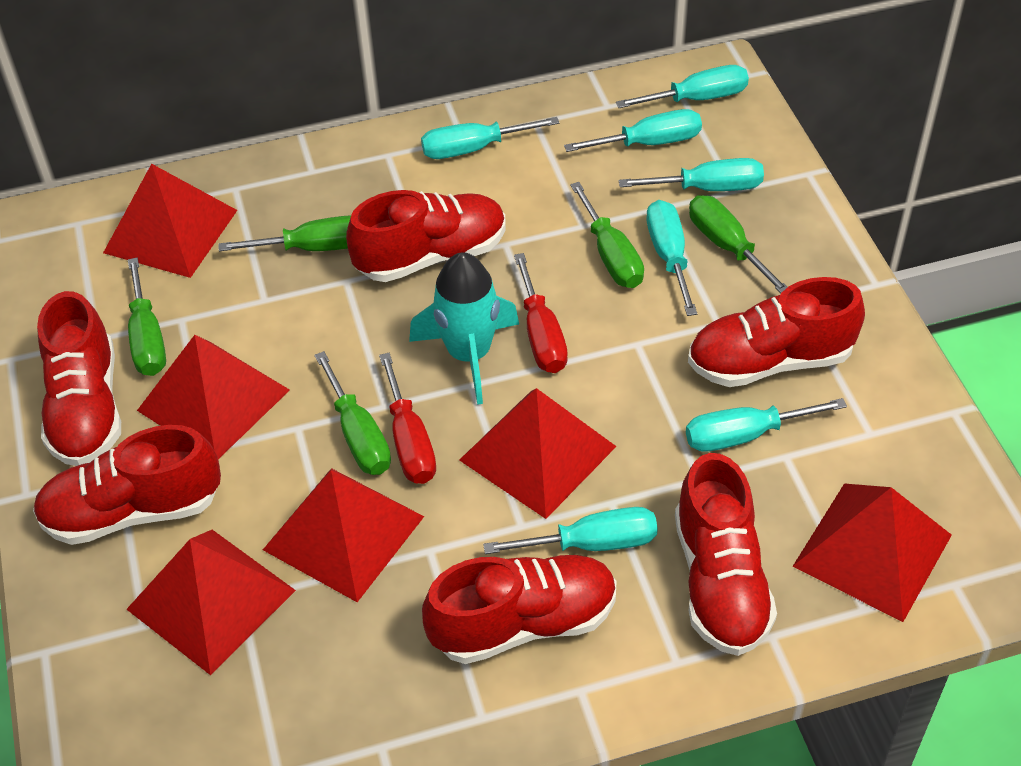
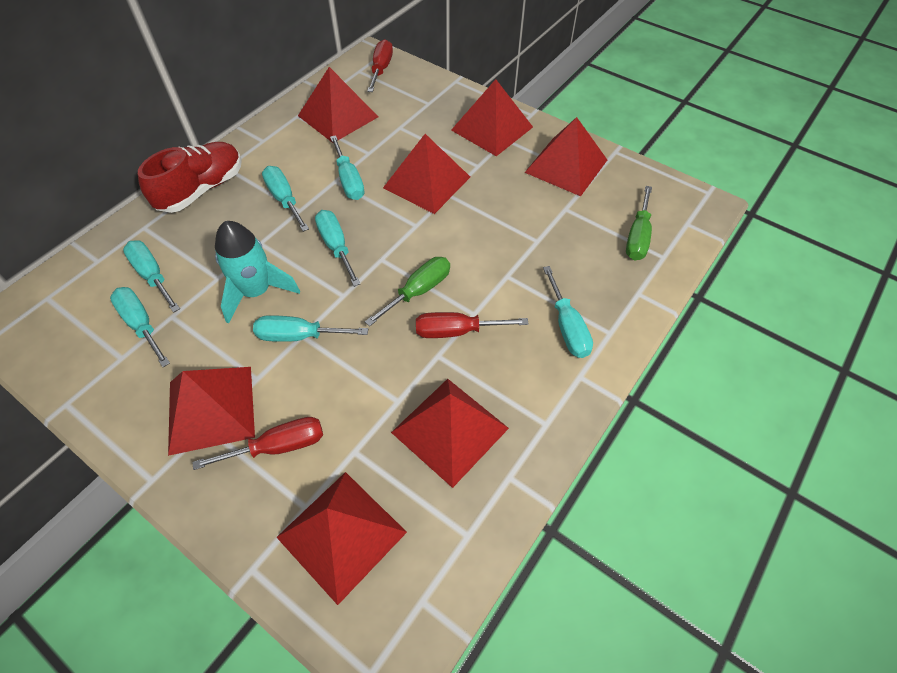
green screwdriver: [128,258,166,376] [218,215,351,251] [315,351,391,475] [570,182,644,288] [689,195,787,293] = 5 -> [365,257,450,326] [626,186,652,260] = 2
red pyramid: [103,164,237,278] [126,530,296,675] [137,335,290,459] [263,468,424,602] [459,388,617,519] [793,483,952,622] = 6 -> [168,367,255,456] [276,472,407,605] [298,67,378,143] [383,134,470,214] [391,379,509,488] [451,79,533,156] [524,117,607,196] = 7
red screwdriver: [379,353,436,484] [514,253,568,373] = 2 -> [192,417,323,470] [367,39,393,92] [416,312,529,338] = 3
red shoe: [33,425,221,545] [37,291,121,466] [346,190,506,282] [422,555,617,664] [675,453,777,656] [688,277,865,387] = 6 -> [138,142,242,213] = 1

